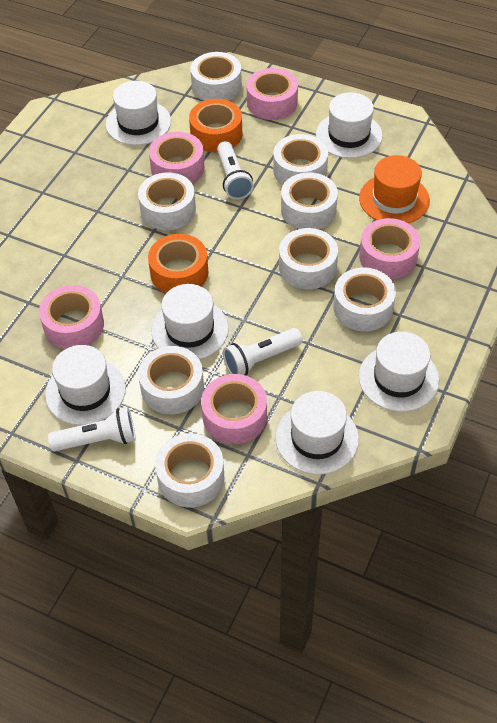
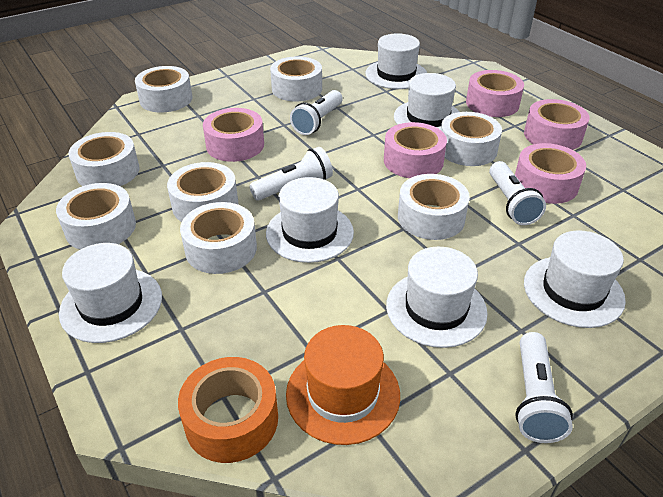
orange tape: [148,234,208,293] [189,99,242,152] = 2 -> [178,357,278,463] = 1
white flashlight: [48,407,136,451] [217,141,254,200] [223,328,303,376] = 3 -> [249,147,333,201] [290,90,343,135] [489,161,546,225] [515,332,573,443] = 4

